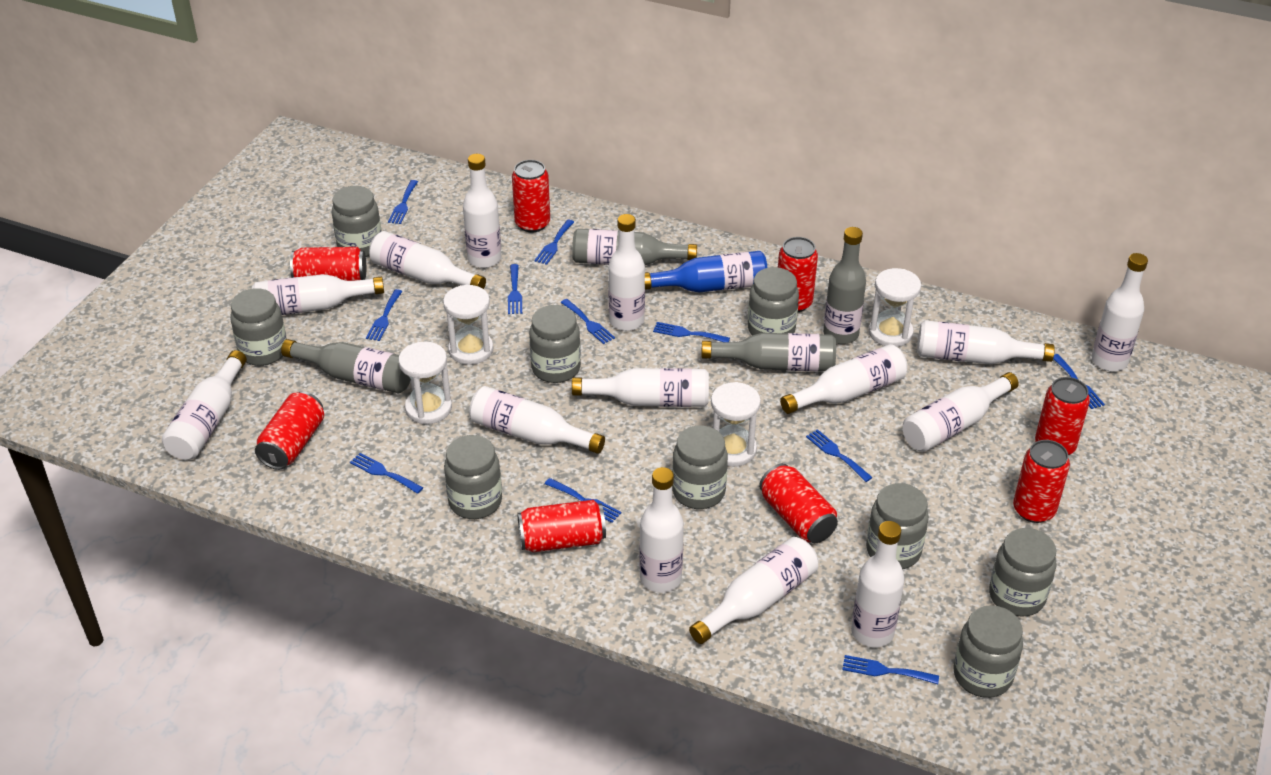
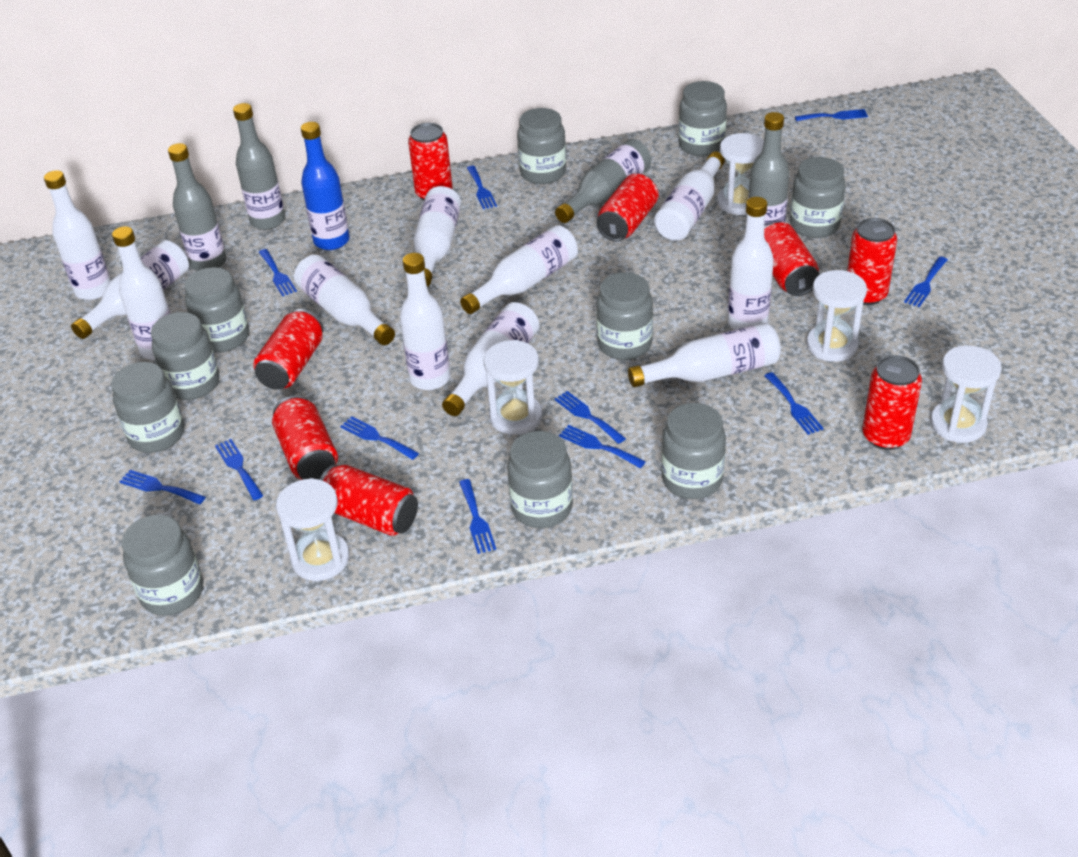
grey jar: [230,288,287,366] [332,186,382,257] [444,435,502,519] [529,305,581,383] [672,426,728,509] [748,267,799,335] [866,483,929,569] [953,605,1023,698] [989,528,1057,617] = 9 -> [111,362,184,453] [122,515,203,616] [151,312,219,400] [184,267,249,353] [507,431,573,528] [517,108,566,184] [596,272,653,360] [661,403,726,499] [678,81,727,156] [790,157,846,238] = 10
white bottle: [162,350,247,460] [252,274,384,315] [369,231,486,289] [463,154,501,268] [469,386,605,454] [572,368,709,407] [608,214,645,331] [639,467,684,593] [689,537,818,644] [780,344,907,414] [851,521,905,647] [903,372,1019,452] [917,320,1055,365] [1091,253,1148,371] = 14 -> [44,170,111,300] [71,240,189,339] [112,226,171,360] [294,255,395,345] [400,253,450,390] [413,186,461,287] [442,302,539,416] [460,225,578,314] [628,323,781,387] [654,151,725,241] [728,197,774,330] = 11
white hourglass: [399,342,452,424] [443,285,493,365] [711,382,761,467] [869,268,921,347] = 4 -> [276,478,350,581] [484,340,542,435] [717,133,764,215] [806,270,867,362] [930,345,1002,443] = 5

